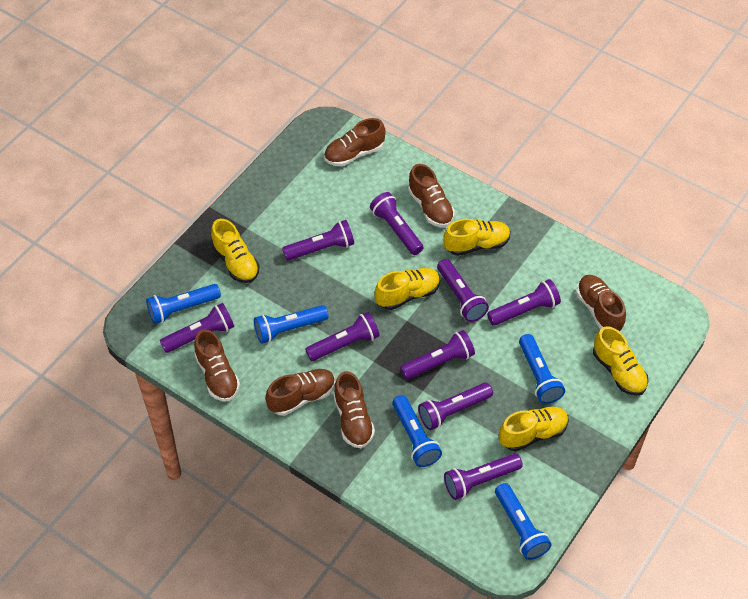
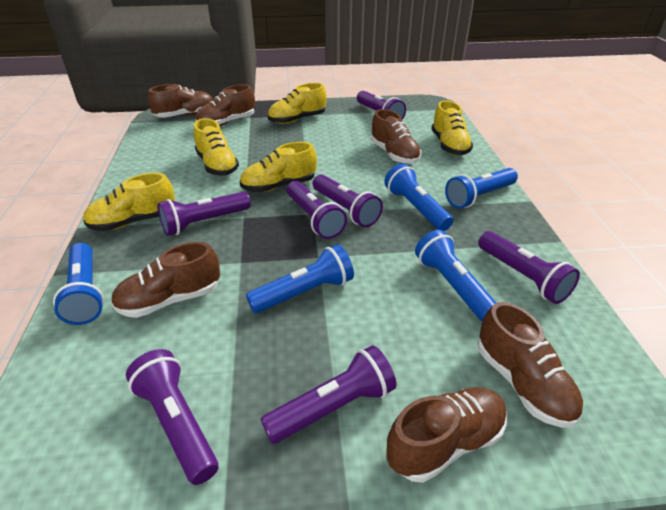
purple flashlight: [160,303,234,353] [282,220,354,261] [305,312,380,361] [370,192,423,255] [400,330,475,379] [418,383,493,430] [437,259,489,322] [444,454,523,500] [487,279,561,326] = 9 -> [126,349,219,485] [158,192,251,236] [261,345,397,444] [287,181,347,239] [313,174,383,227] [357,91,406,120] [478,231,580,304] = 7

